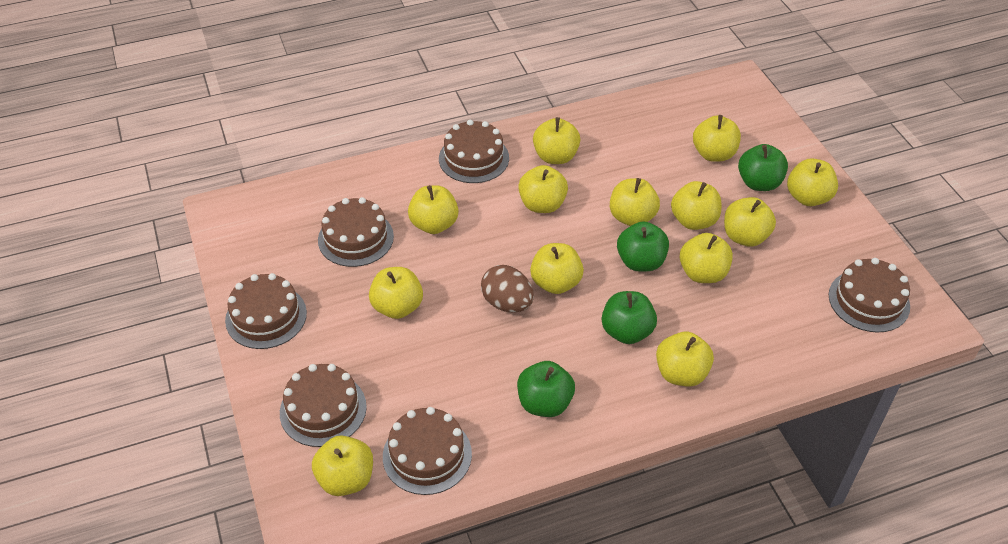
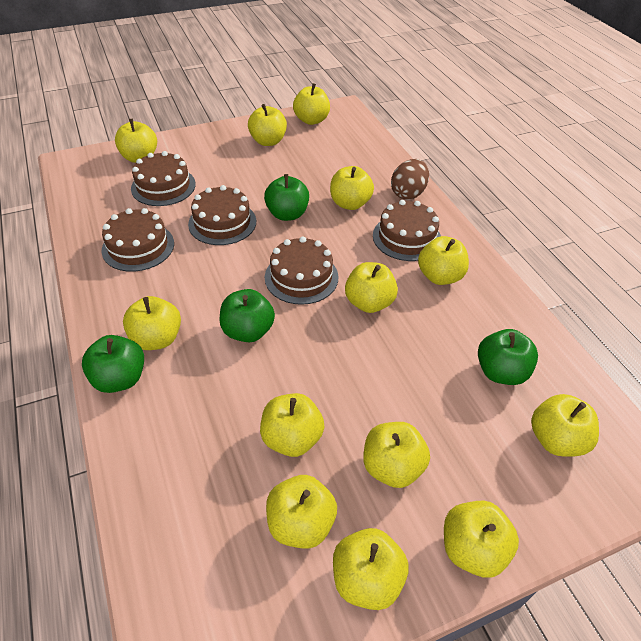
brown cake: [225,273,307,349] [280,364,367,447] [318,197,394,267] [383,407,472,495] [439,120,509,183] [828,258,910,333] = 6 -> [102,208,174,272] [131,151,196,206] [188,185,256,245] [265,237,338,305] [373,200,441,261] = 5

